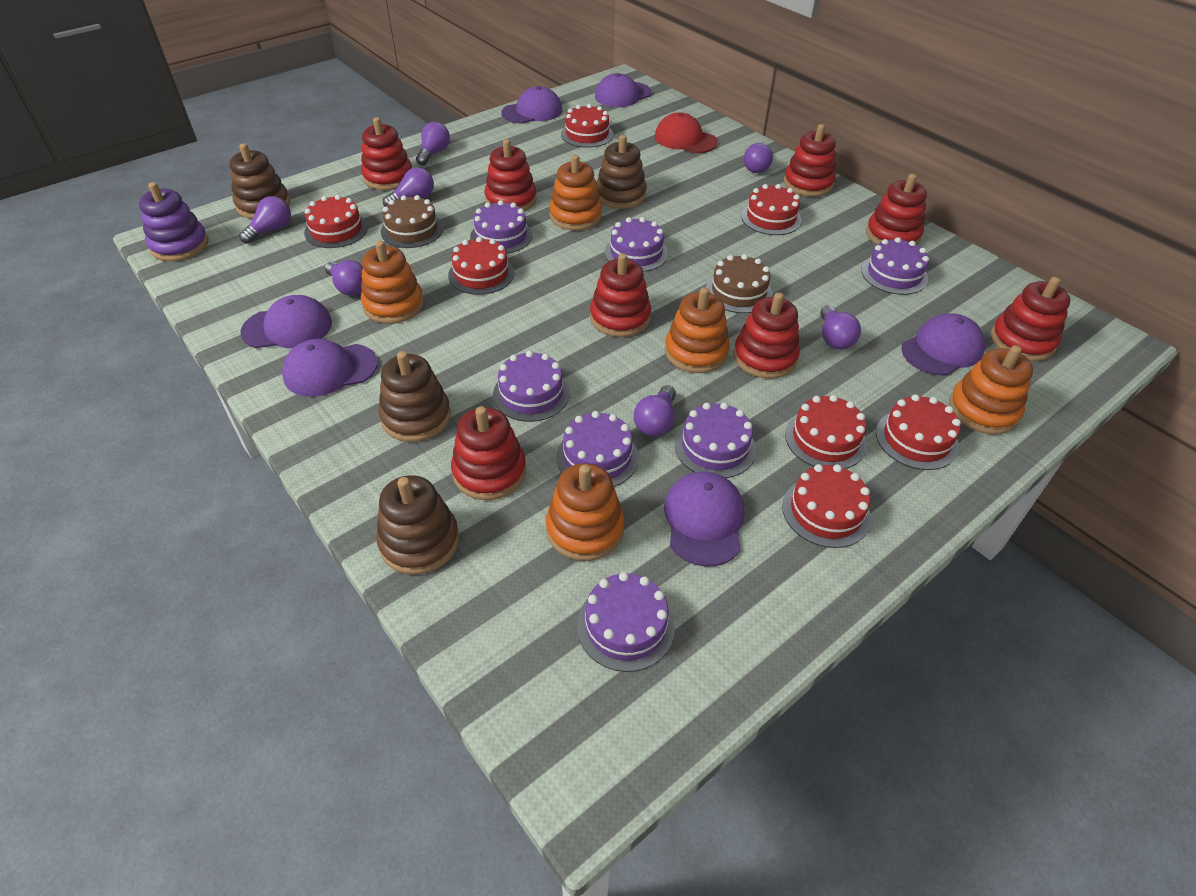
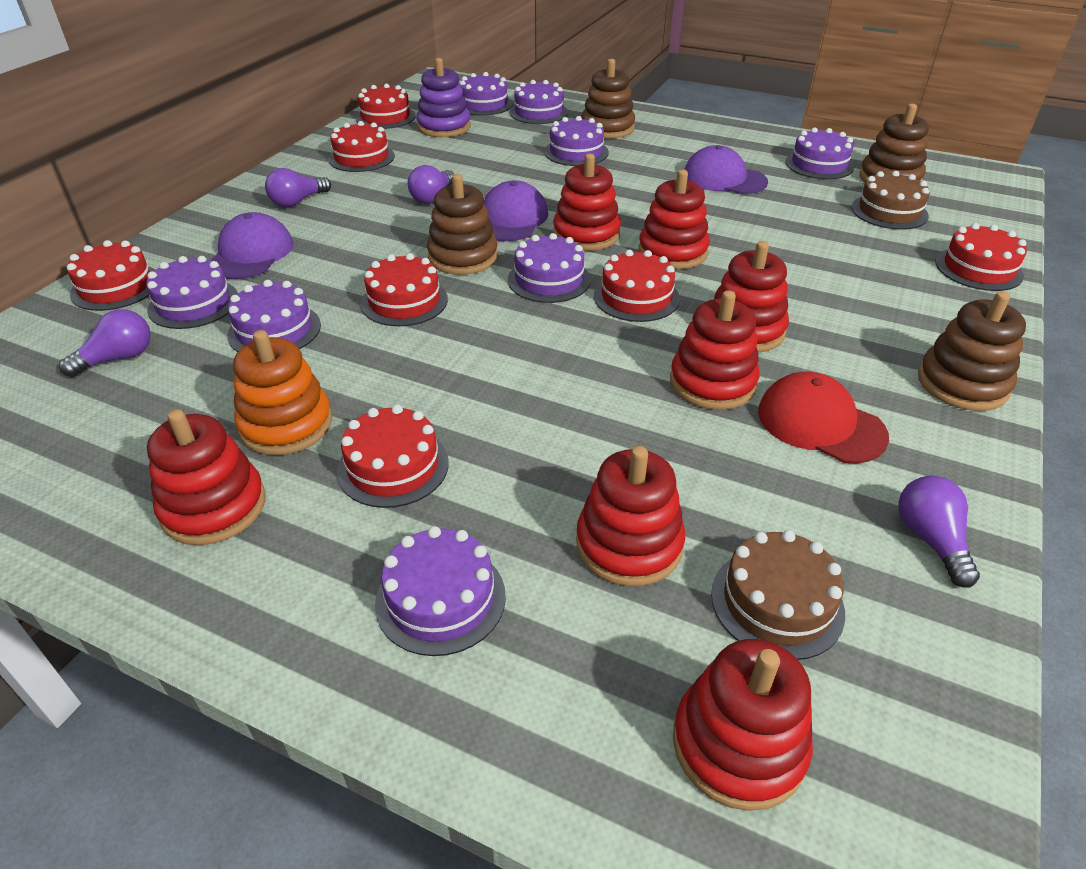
orange stacking toy: [361,240,424,324] [546,463,624,561] [549,155,602,230] [665,287,730,373] [949,345,1033,435] = 5 -> [233,330,332,455] = 1
purple cake: [470,200,533,254] [493,351,570,422] [557,411,639,487] [577,572,675,672] [605,217,668,272] [675,402,756,478] [861,237,929,295] = 7 -> [146,256,238,329] [227,280,321,352] [375,526,506,656] [459,72,513,116] [508,233,591,303] [510,80,568,124] [544,116,609,166] [785,128,854,179] = 8
purple cap: [240,295,332,348] [282,339,378,397] [501,86,562,124] [595,73,652,107] [664,471,744,567] [901,313,985,375] = 6 -> [211,212,293,279] [484,180,548,241] [684,145,768,194] = 3
purple light bulb: [239,196,291,244] [325,260,363,296] [383,167,434,206] [416,122,450,165] [634,385,676,437] [744,143,773,173] [820,305,861,350] = 7 -> [59,309,151,377] [265,168,331,207] [408,165,454,204] [898,475,980,588] = 4
red stacking toy: [361,117,412,190] [451,406,526,500] [484,139,537,211] [590,253,651,337] [733,292,800,379] [784,124,836,197] [866,174,927,245] [991,277,1070,361] = 8 -> [147,409,266,545] [553,154,621,251] [576,446,685,587] [639,169,710,269] [670,290,760,410] [673,639,813,811] [714,241,789,352] = 7

